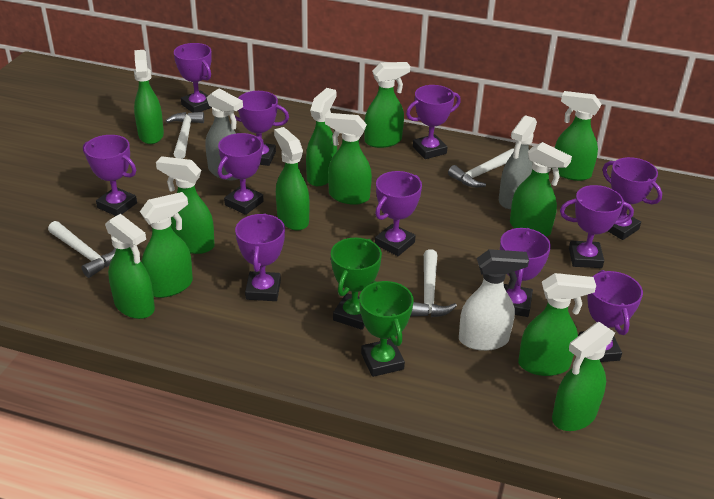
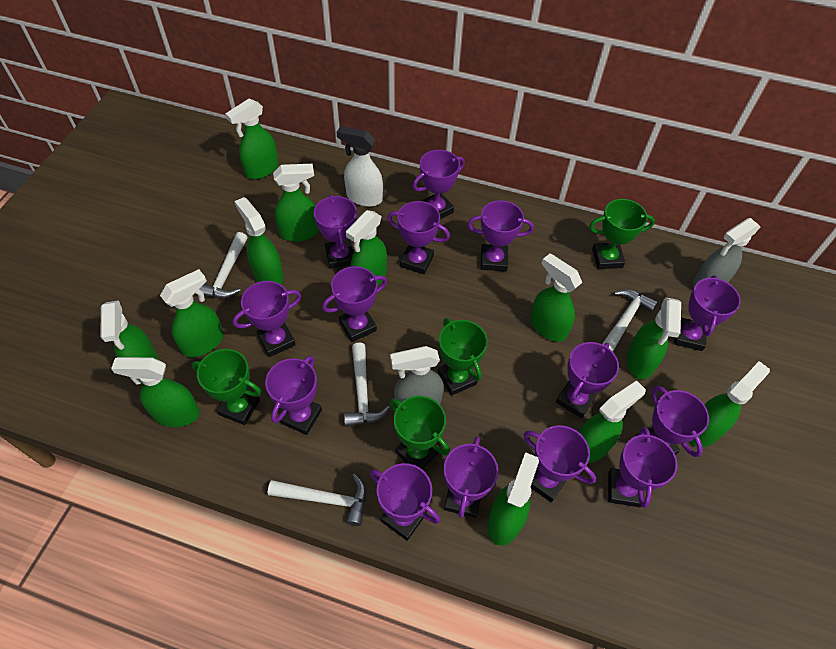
green trophy: [331,237,382,330] [359,281,414,377] = 2 -> [192,349,262,425] [390,396,450,469] [438,318,488,396] [589,199,655,269] = 4
purple trophy: [83,135,137,216] [174,43,212,113] [218,133,264,215] [235,91,289,166] [235,213,285,301] [375,171,422,256] [406,85,461,159] [500,228,551,317] [560,185,634,268] [579,270,643,362] [603,157,662,240] = 11 -> [233,281,301,357] [265,356,322,435] [314,195,357,269] [322,266,387,342] [370,463,440,541] [387,201,450,275] [413,150,465,219] [444,436,498,518] [467,200,534,272] [523,425,596,502] [556,342,619,418] [608,427,677,508] [636,386,709,457] [674,275,741,351] = 14

